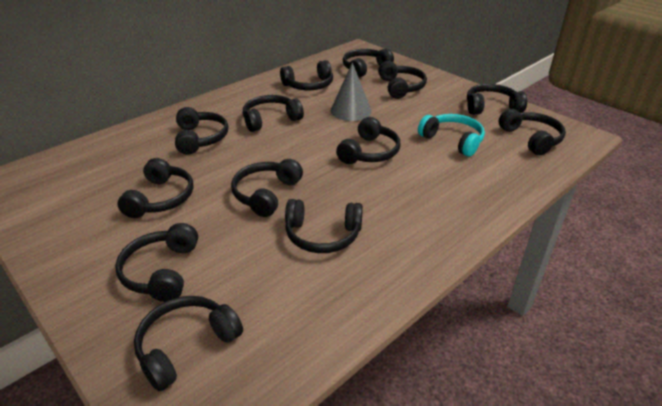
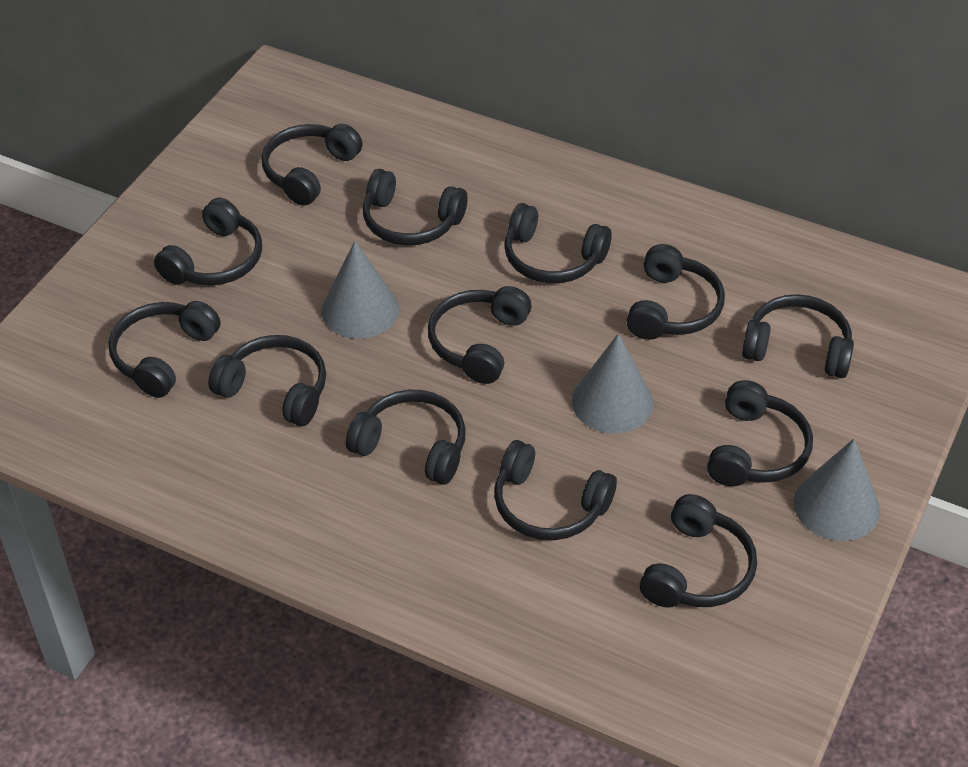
grey cone: [331,62,372,121] = 1 -> [321,241,399,339] [572,333,653,434] [794,439,880,541] = 3
turquoise headphones: [418,114,485,157] = 1 -> none = 0

